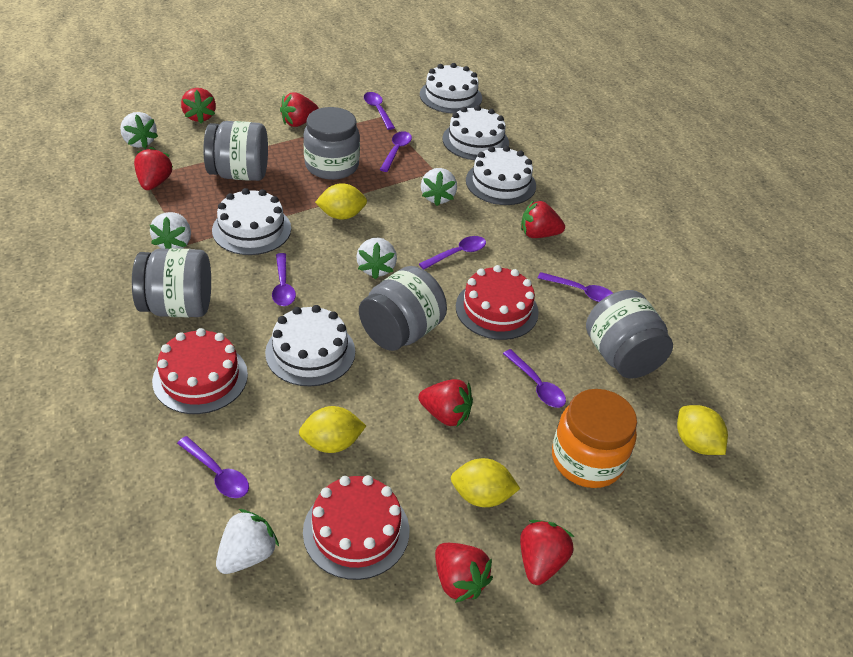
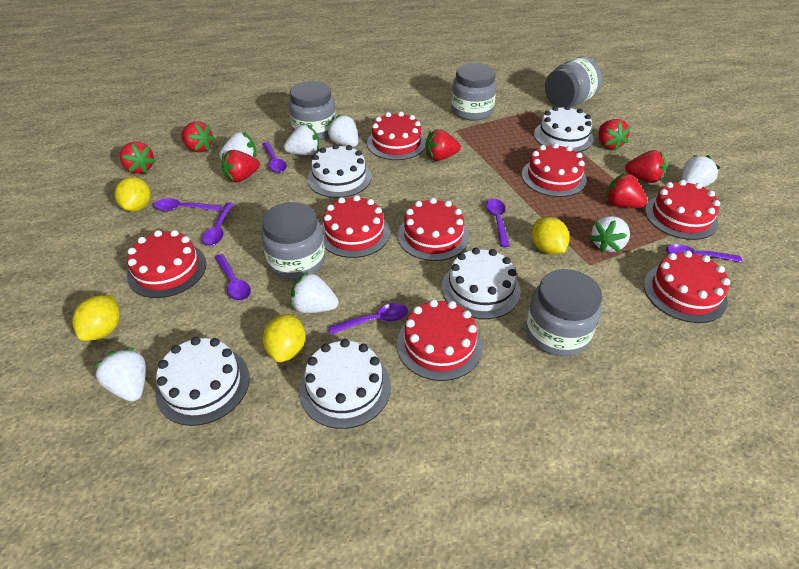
orange jar: [552,389,637,488] = 1 -> none = 0
red cake: [152,328,248,414] [303,475,409,580] [456,265,539,340] = 3 -> [127,230,206,298] [321,195,390,258] [367,112,426,160] [397,299,483,381] [398,198,469,261] [522,143,587,197] [644,251,730,323] [645,180,720,240] = 8
white strawberry: [120,112,158,149] [150,212,191,249] [216,509,279,574] [356,238,397,279] [421,168,457,206] = 5 -> [94,348,146,402] [219,132,256,159] [284,125,319,155] [291,272,339,313] [327,114,358,147] [590,216,630,253] [682,155,720,187] = 7

